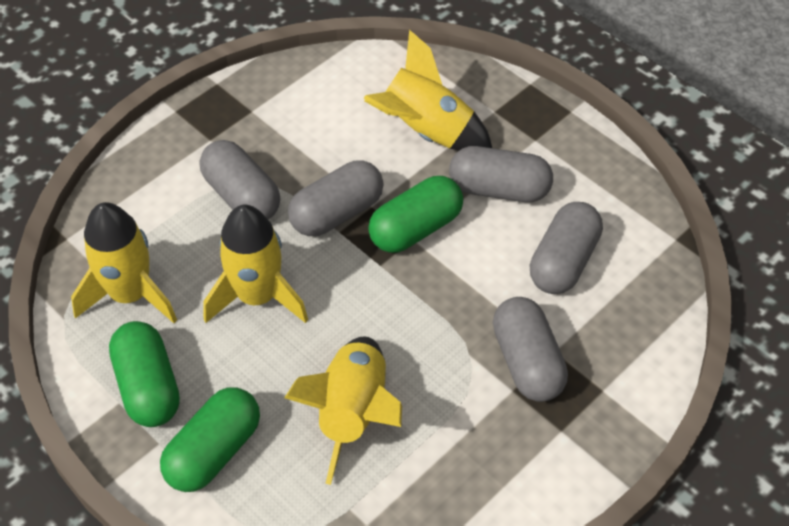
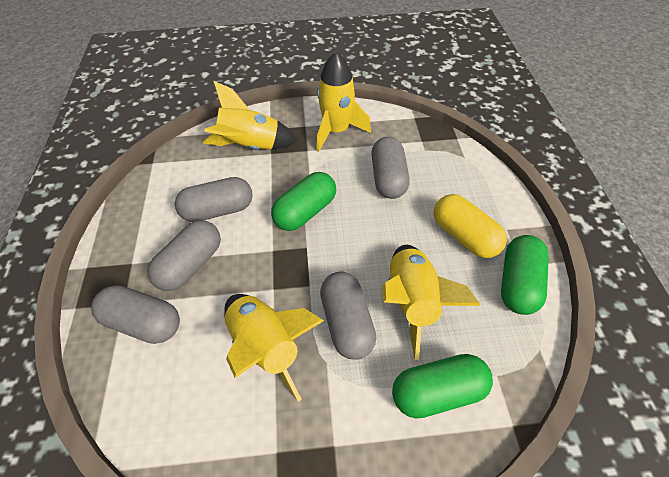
yellow capsule: none = 0 -> [434,194,507,258] = 1

